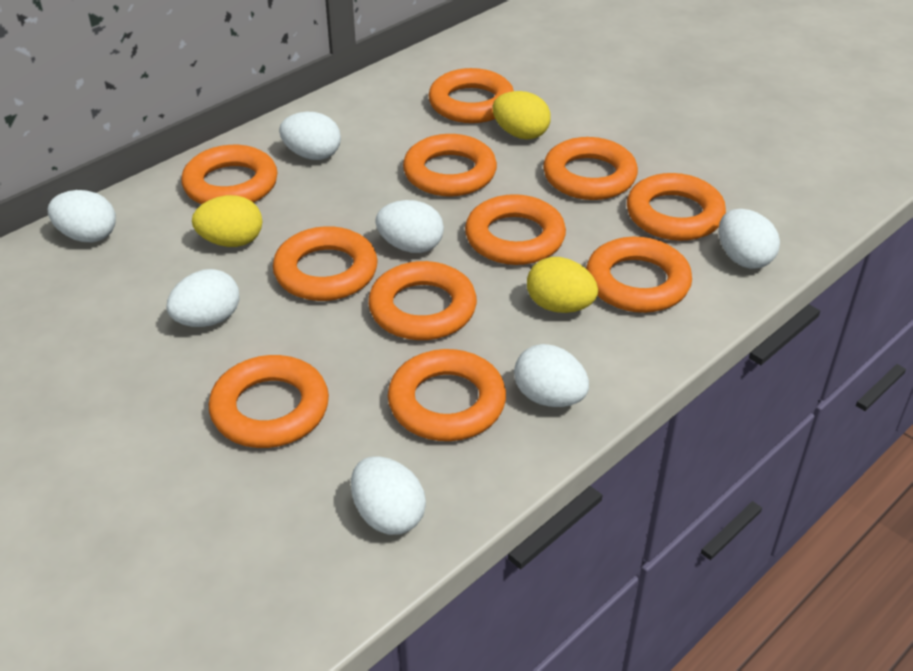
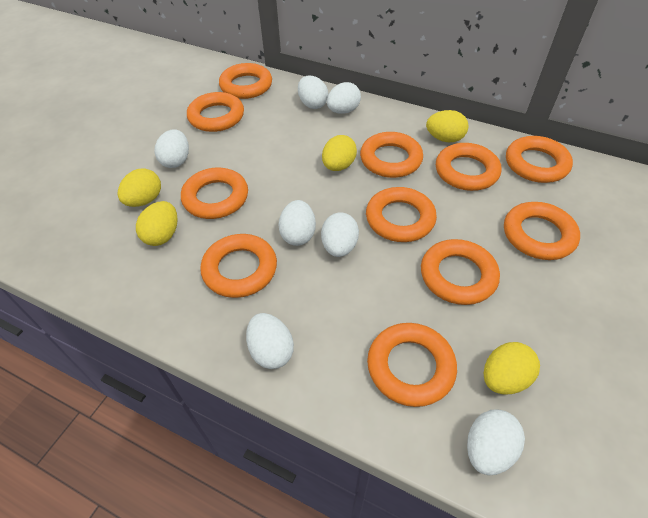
yellow egg: [192,195,263,247] [492,91,551,140] [527,257,598,313] = 3 -> [118,169,161,207] [136,201,178,246] [322,135,357,171] [426,110,469,142] [483,342,540,394] = 5

